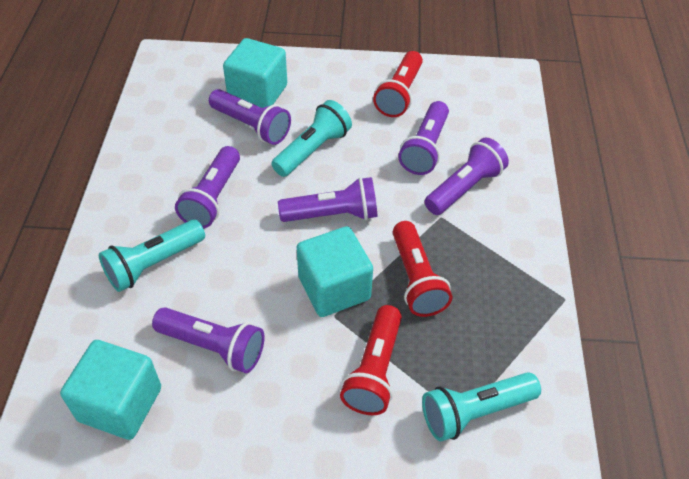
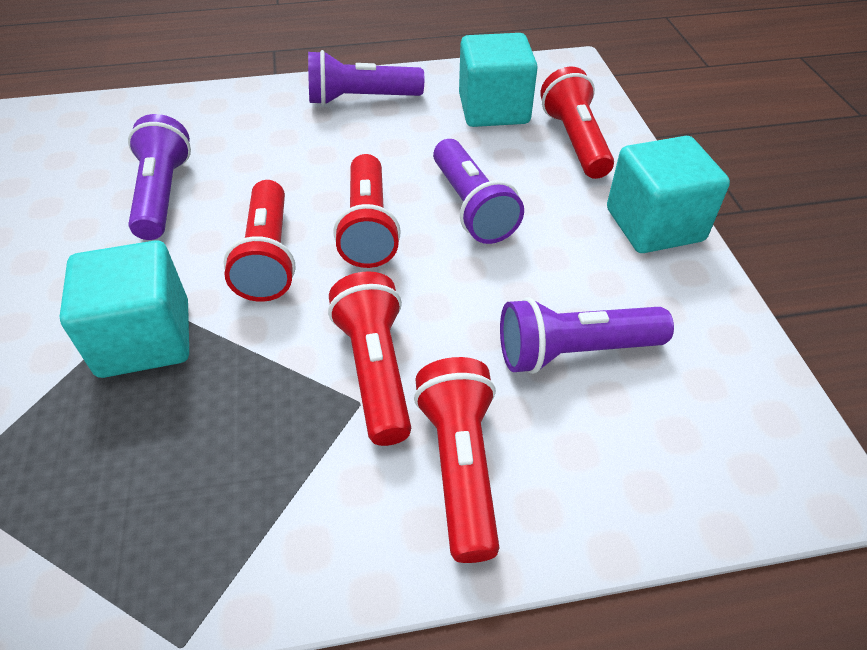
purple flashlight: [152,307,264,373] [175,146,240,228] [209,89,291,145] [278,177,377,222] [398,101,449,175] [425,137,509,215] = 6 -> [128,114,191,240] [308,50,424,106] [433,139,524,244] [500,297,674,374] = 4
red flashlight: [340,305,402,415] [373,51,423,117] [393,221,452,317] = 3 -> [224,180,296,302] [328,271,411,446] [334,154,401,268] [414,357,499,563] [540,67,614,179] = 5
turquoise flashlight: [99,219,205,292] [271,100,352,177] [422,372,541,441] = 3 -> none = 0

